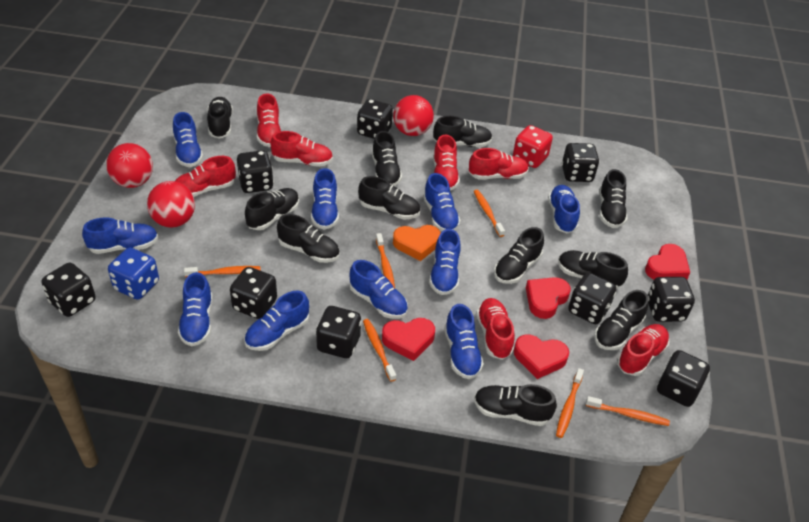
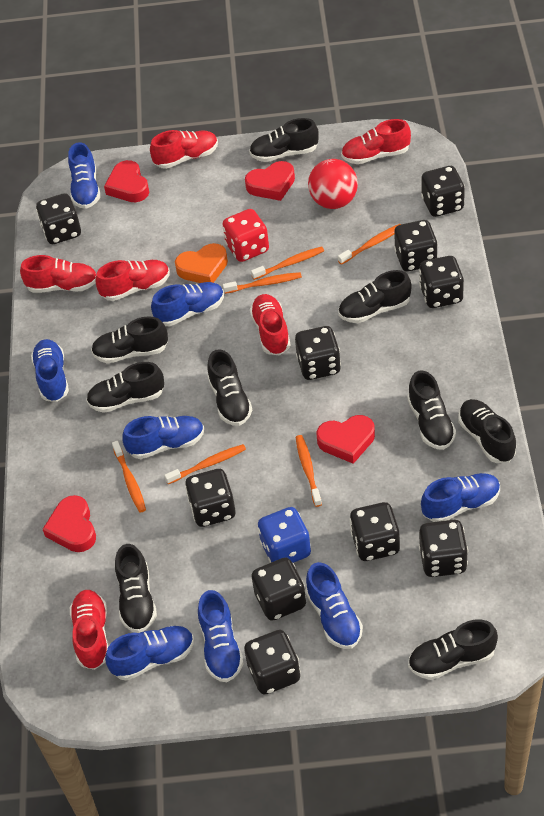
black dice: [42,263,96,317] [230,267,277,319] [237,150,274,193] [316,306,362,358] [357,99,393,139] [562,143,599,182] [568,273,616,324] [648,277,695,322] [657,350,710,407] = 9 -> [36,193,81,244] [185,469,236,527] [244,630,301,695] [251,558,306,621] [295,326,341,380] [350,502,400,561] [394,220,438,271] [419,256,464,308] [419,520,468,577] [421,166,465,217] = 10
black shoe: [207,97,233,139] [245,188,299,230] [277,214,340,263] [358,176,420,219] [372,131,402,186] [433,116,492,147] [474,384,557,426] [494,227,544,284] [558,250,628,289] [594,290,649,350] [599,169,627,228] = 11 -> [86,362,164,413] [91,317,168,363] [115,544,157,633] [207,349,252,426] [249,118,319,162] [338,270,412,323] [407,370,456,450] [408,619,498,680] [458,399,516,463] = 9
blue shoe: [82,217,158,254] [173,112,203,167] [178,272,212,346] [244,291,309,351] [311,168,339,229] [350,260,408,319] [423,173,461,231] [429,229,461,295] [444,304,484,379] [548,185,580,233] = 10 -> [31,339,69,402] [68,142,101,209] [105,626,194,681] [122,416,204,459] [151,282,224,326] [198,590,244,682] [305,562,363,649] [421,473,500,522] = 8
red ball: [106,143,153,188] [147,181,195,228] [393,95,434,136] = 3 -> [308,159,358,209] = 1
red shoe: [175,156,236,197] [257,93,281,147] [271,131,333,167] [433,134,460,190] [469,148,529,180] [476,298,515,360] [617,324,670,376] = 7 -> [20,255,96,293] [70,590,108,670] [96,260,170,301] [150,130,218,169] [250,294,290,355] [341,119,411,164] = 6

